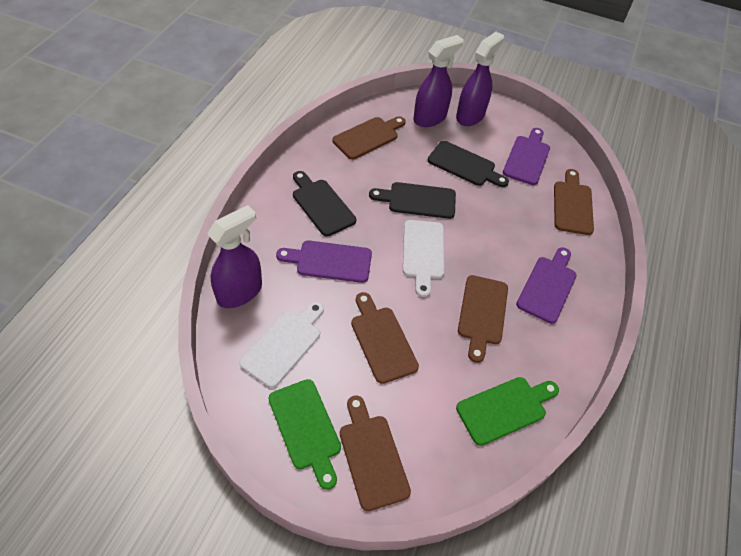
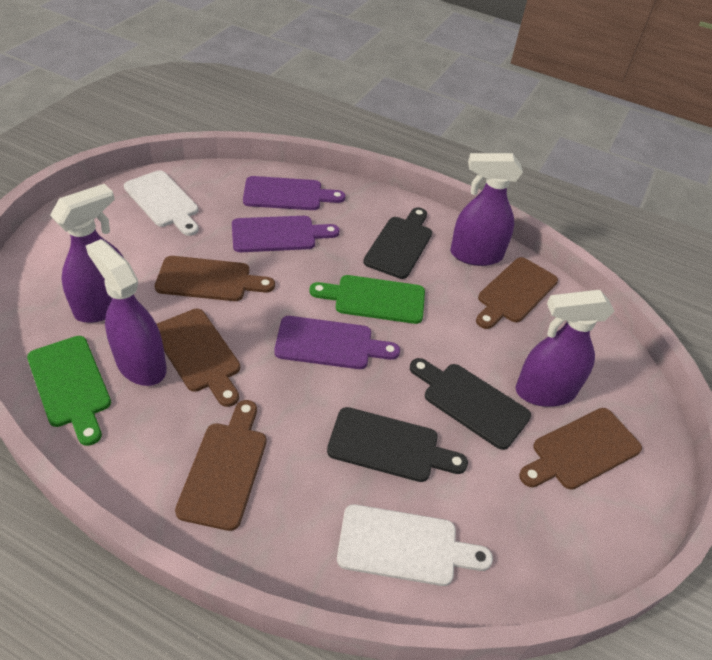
purple spray bottle: [207,205,262,308] [413,35,464,127] [456,32,504,126] = 3 -> [50,184,124,323] [86,239,167,386] [450,153,523,266] [516,290,614,407] = 4

